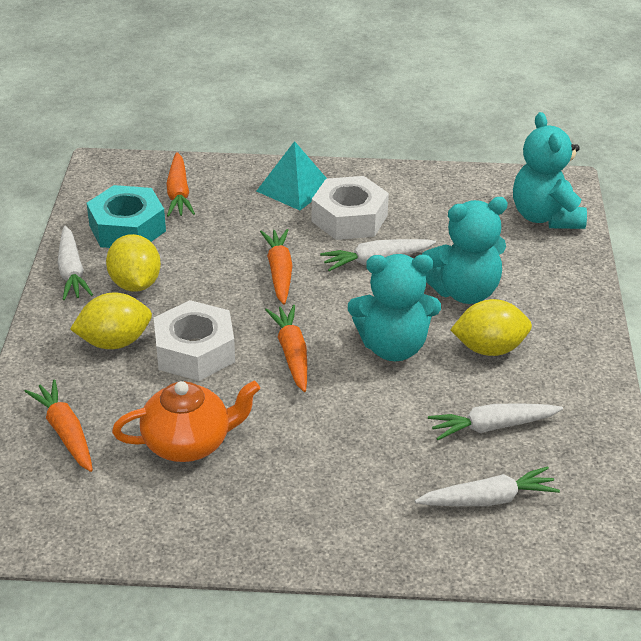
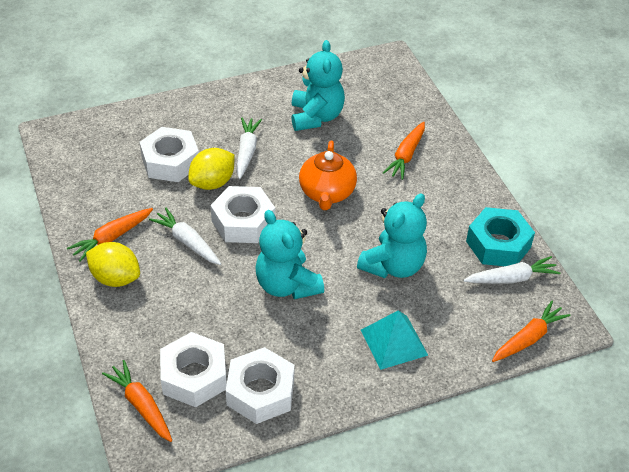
white carrot: [57,226,93,300] [320,239,436,271] [415,466,560,506] [428,404,563,440] = 4 -> [149,208,221,265] [236,118,262,179] [463,256,560,284] = 3
white nut: [154,300,235,381] [312,176,389,240] = 2 -> [140,127,199,182] [160,332,227,407] [210,186,275,243] [226,347,294,424] = 4
yellow lemon: [70,292,152,349] [106,234,161,292] [450,299,532,356] = 3 -> [86,242,140,287] [188,148,235,190] = 2

